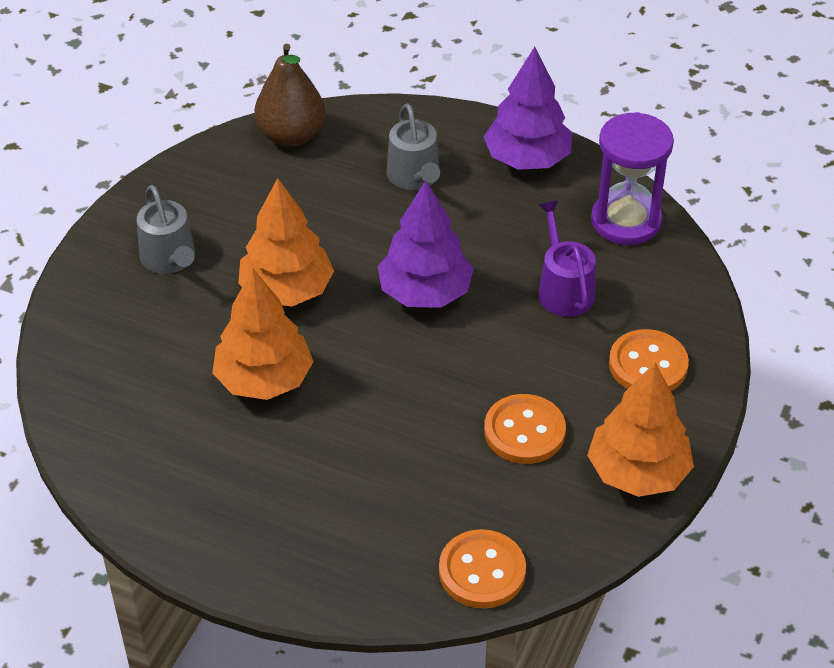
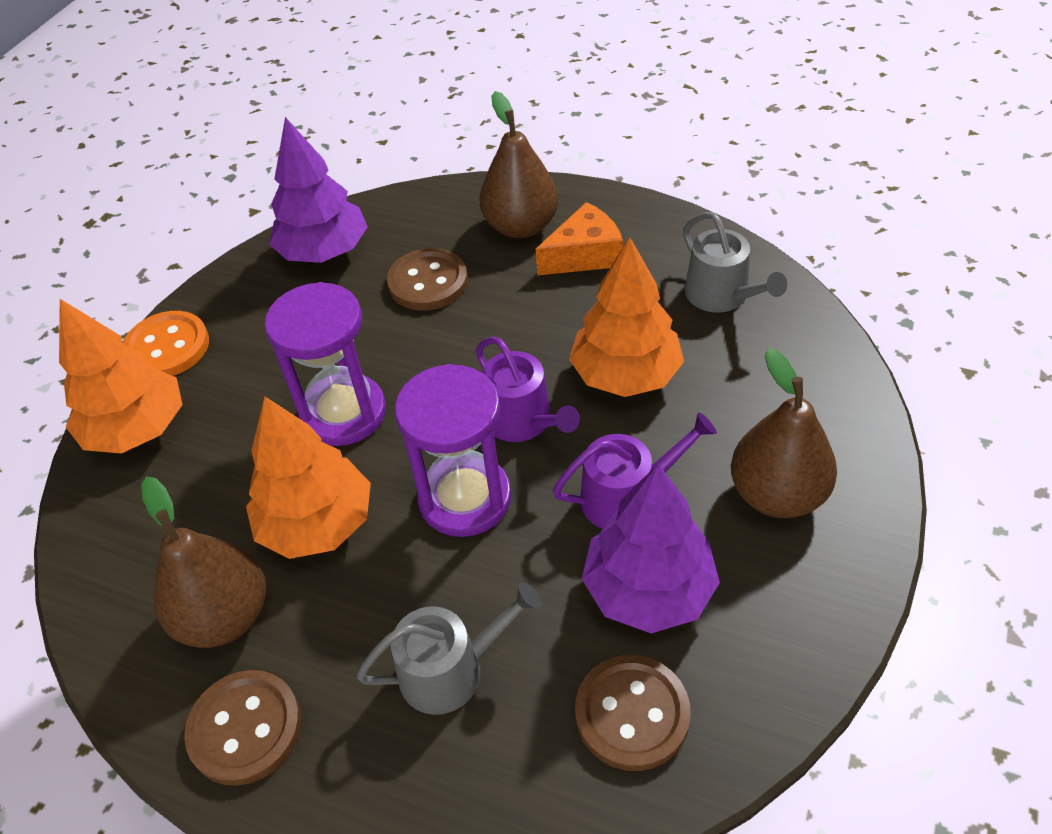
brown button: none = 0 -> [184,670,301,786] [387,248,468,311] [575,655,691,771] = 3
brown pear: [254,44,326,147] = 1 -> [141,476,266,648] [479,91,558,238] [731,348,837,518] = 3
orange button: [439,529,526,609] [484,394,566,464] [609,329,689,391] = 3 -> [123,311,209,376] = 1
orange cheese: none = 0 -> [536,202,623,276] = 1
purple hourglass: [591,112,674,245] = 1 -> [265,282,386,446] [395,364,511,537] = 2
purple watering can: [538,201,596,317] = 1 -> [476,337,580,442] [553,412,717,529] = 2

